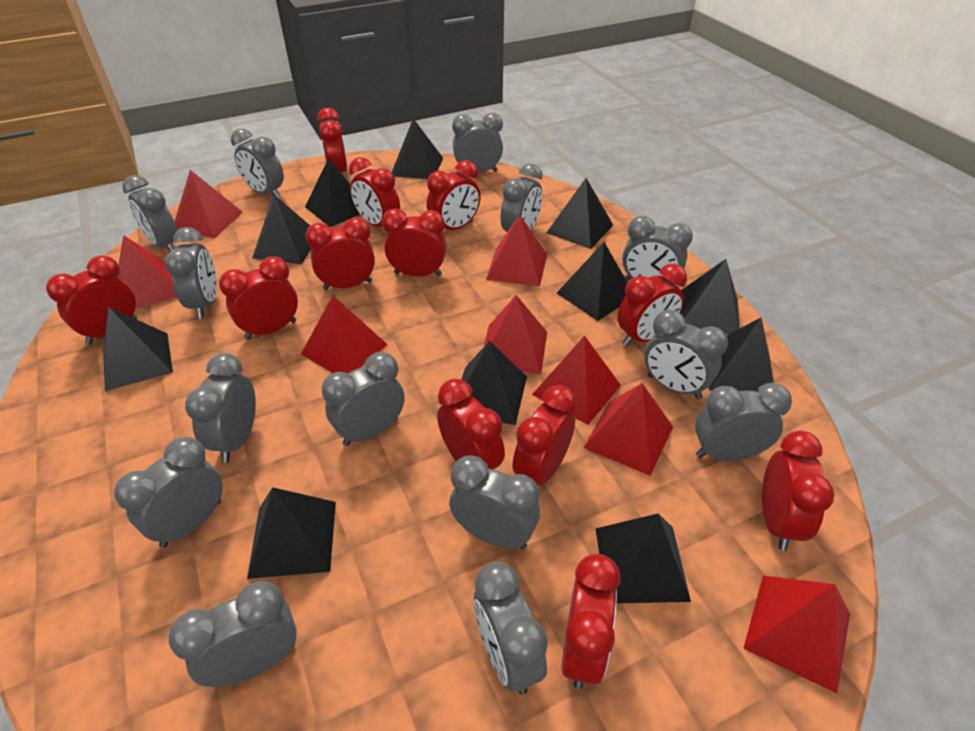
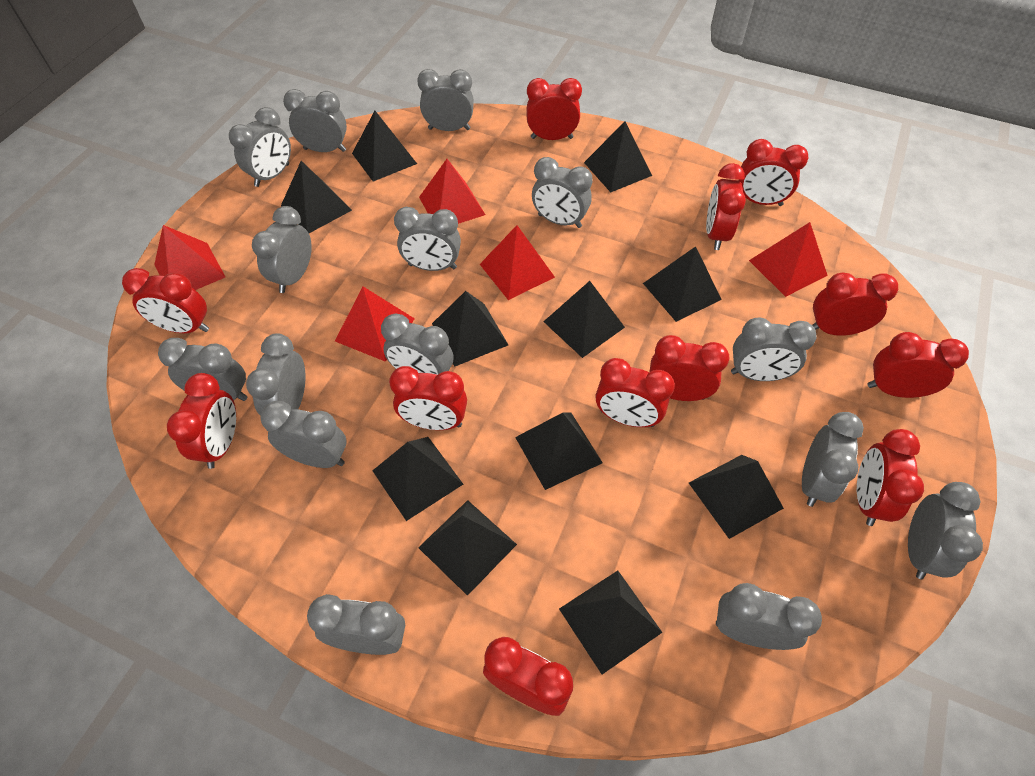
grey clock: [114,437,223,548] [122,175,178,252] [165,227,217,319] [169,581,297,687] [185,353,256,463] [231,128,284,198] [322,352,405,446] [449,455,540,549] [452,113,503,173] [473,562,548,695] [500,164,542,232] [622,216,693,281] [645,310,728,399] [695,383,792,461] = 14 -> [158,338,247,401] [229,107,291,187] [246,333,305,415] [252,206,312,293] [260,401,346,468] [283,89,347,152] [307,594,405,655] [381,313,453,375] [394,207,461,271] [417,69,474,131] [532,157,593,228] [716,583,822,650] [731,318,816,381] [802,412,864,507] [908,482,983,580] = 15
red pyramid: [117,235,177,309] [175,170,243,238] [301,296,388,373] [484,295,547,374] [486,214,547,287] [532,336,621,425] [583,383,673,476] [743,576,850,693] = 8 -> [154,225,225,290] [335,287,415,362] [419,159,485,224] [480,225,555,300] [749,222,828,297] = 5

